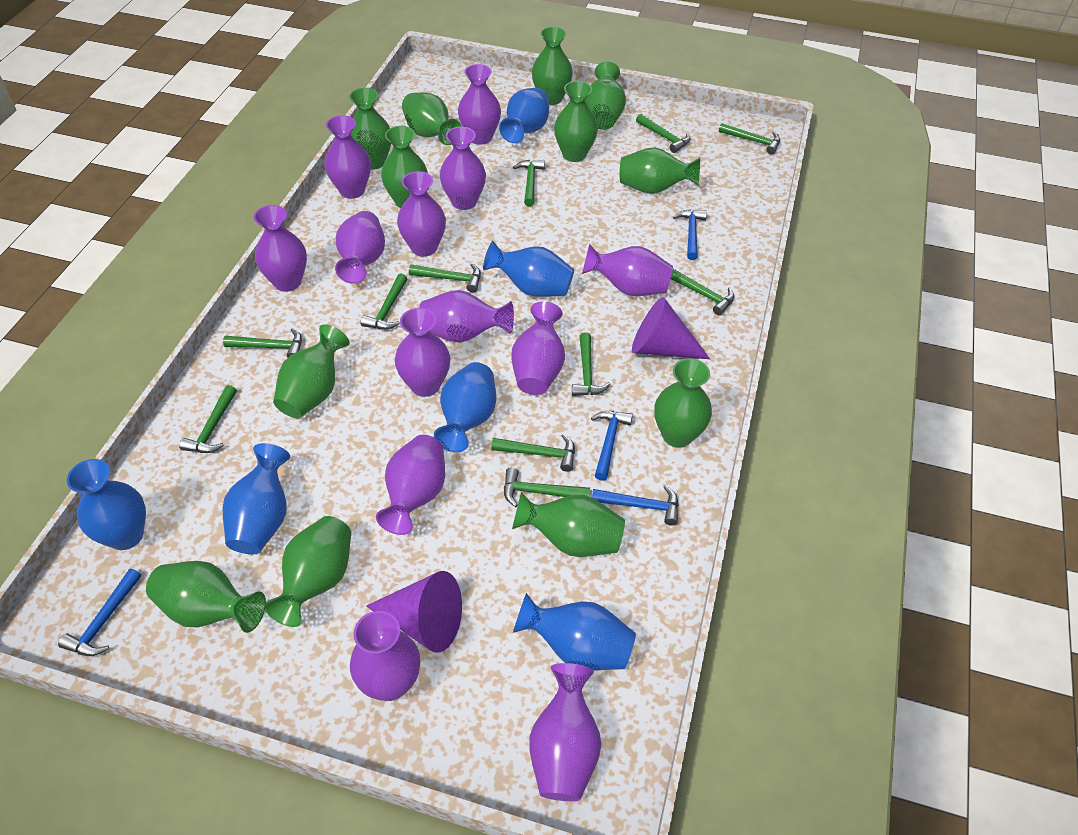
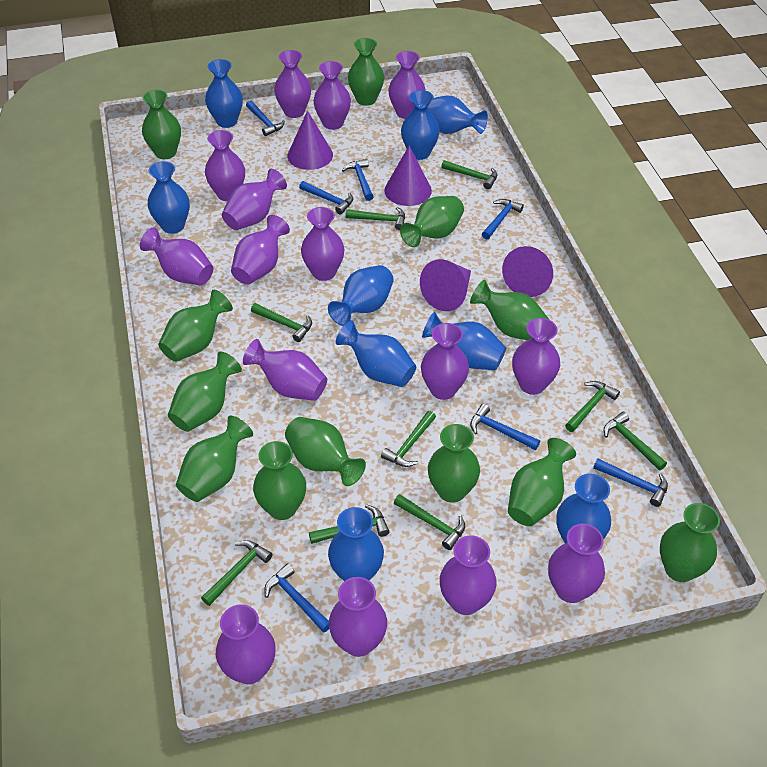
blue hammer: [58,568,142,656] [591,411,633,481] [592,485,679,526] [673,210,707,260] = 4 -> [246,100,285,136] [264,563,329,633] [299,181,353,214] [342,159,374,201] [470,404,540,450] [482,199,524,239] [593,458,668,507] = 7
blue vase: [67,459,146,550] [222,443,290,554] [434,362,496,452] [483,241,574,297] [499,88,549,143] [513,593,636,670] = 6 -> [148,161,190,234] [205,59,243,128] [328,265,394,326] [328,507,384,581] [336,320,416,387] [401,90,440,160] [422,312,506,370] [428,96,488,134] [556,473,611,544] = 9
green hammer: [179,385,237,453] [223,328,302,357] [361,273,407,330] [409,263,481,293] [491,434,575,472] [504,467,590,507] [513,160,545,206] [572,332,611,396] [636,114,690,153] [671,269,734,315] [719,123,780,154] = 11 -> [201,540,272,606] [251,303,312,342] [309,504,390,544] [345,207,405,230] [381,411,436,467] [394,494,465,550] [441,160,497,189] [565,381,620,432] [604,412,667,471] = 9
purple cone: [366,571,462,653] [632,297,710,359] = 2 -> [287,110,333,170] [384,146,432,206] [420,259,471,311] [502,246,553,297] = 4
purple vase: [254,205,307,292] [325,115,371,199] [335,211,385,284] [350,611,421,701] [376,435,445,535] [395,308,450,397] [397,171,446,256] [419,290,514,343] [440,127,486,210] [458,64,501,145] [511,301,565,395] [529,663,602,801] [582,244,673,296] = 13 -> [140,227,213,286] [205,130,245,201] [216,604,276,684] [222,169,287,230] [231,215,290,285] [243,339,327,401] [274,50,311,118] [301,207,344,281] [313,61,351,130] [329,577,387,657] [389,51,425,119] [421,323,469,400] [440,535,497,615] [512,318,560,395] [548,524,605,603] = 15

